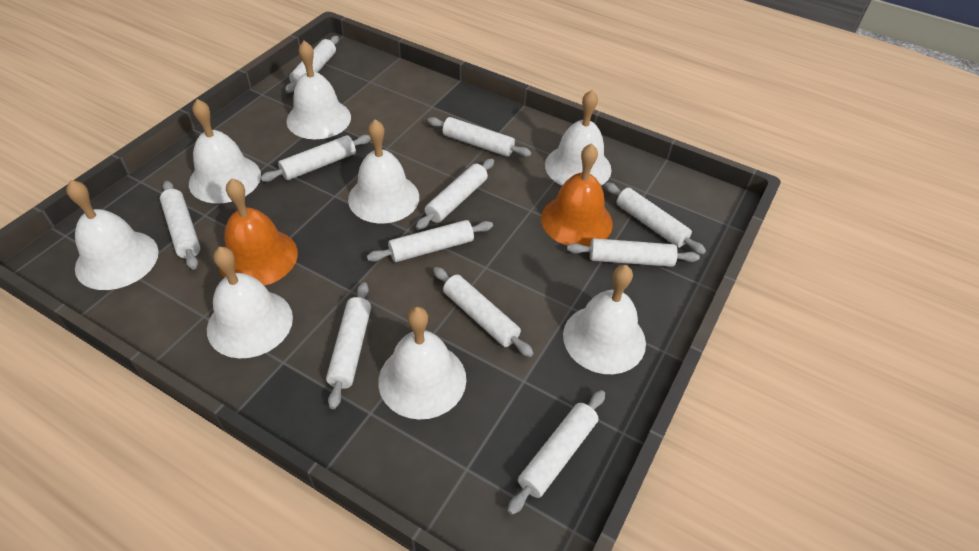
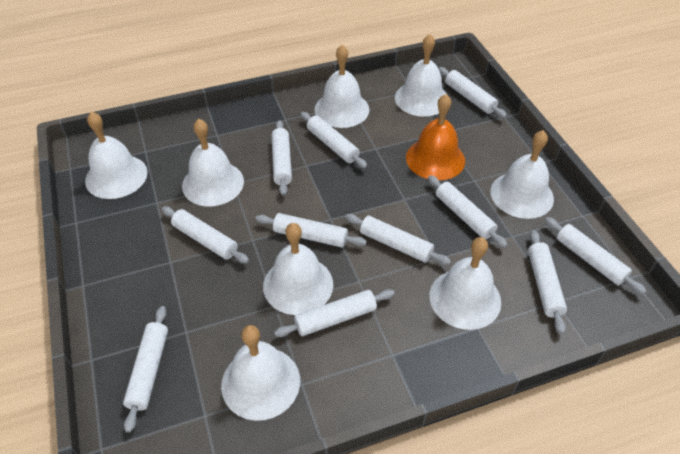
orange bell: [219,178,298,286] [541,143,613,246] = 2 -> [406,94,465,180] = 1

